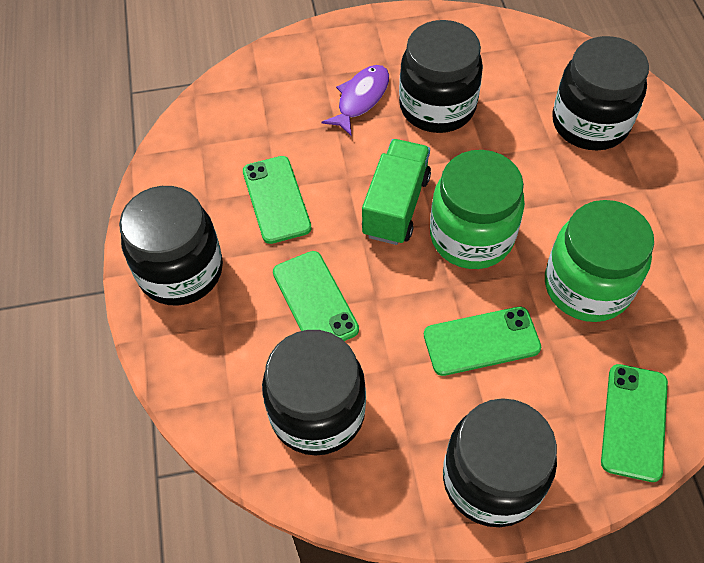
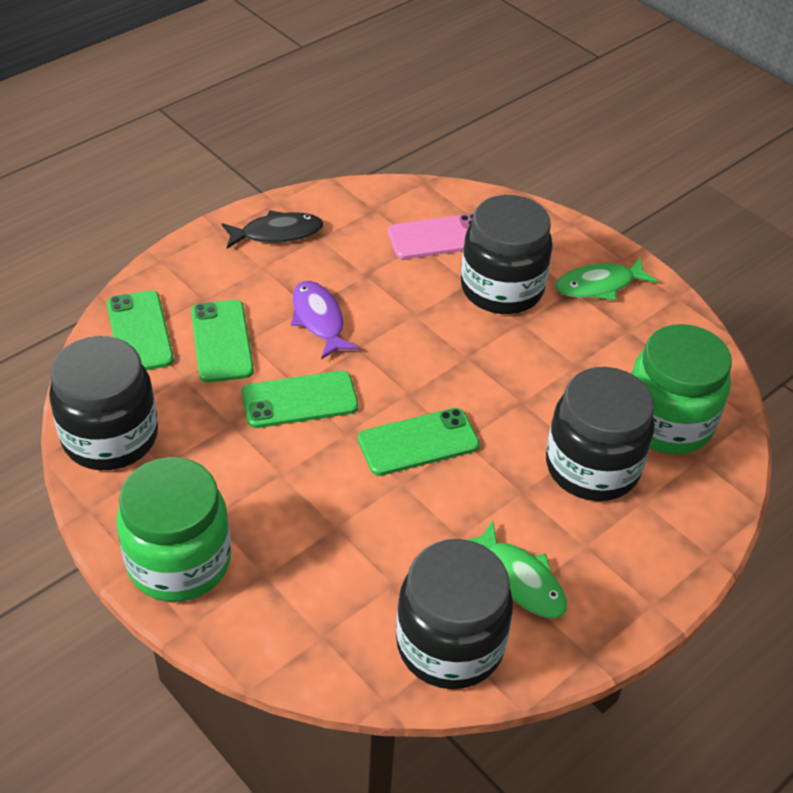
black fish: none = 0 -> [222,210,324,249] = 1
black jar: [119,186,223,306] [262,330,366,456] [399,20,483,133] [443,398,557,527] [552,36,649,151] = 5 -> [49,336,158,470] [396,539,513,689] [461,195,553,314] [546,367,654,501] = 4
green fish: none = 0 -> [468,520,567,619] [555,258,658,301] = 2
green truck: [362,139,431,245] = 1 -> none = 0
pink phone: none = 0 -> [388,213,474,259] = 1

